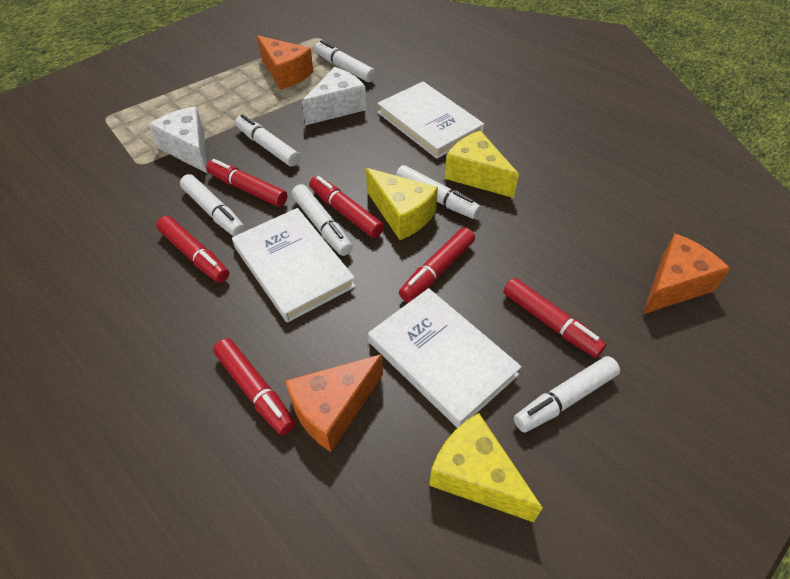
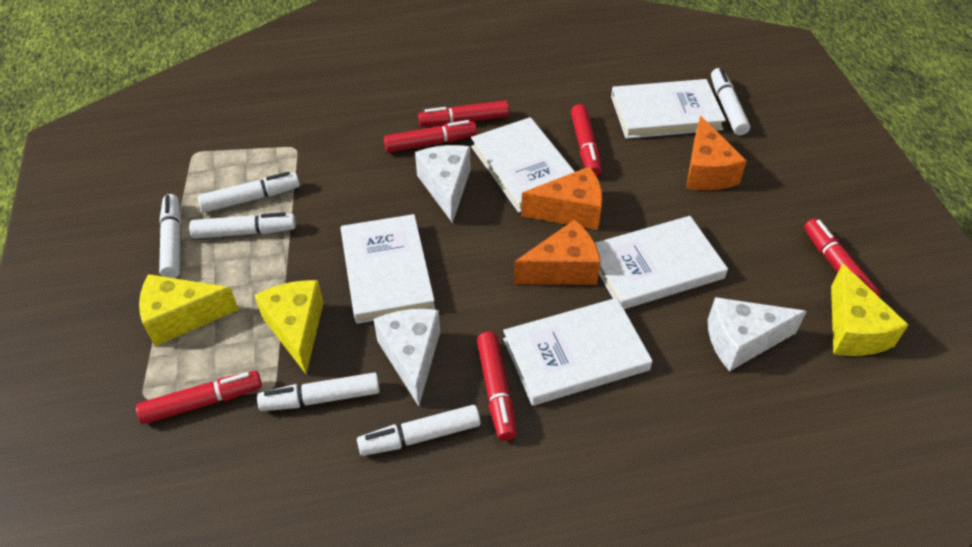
white book: [232,208,356,323] [368,288,522,428] [377,81,484,159] = 3 -> [341,214,435,324] [471,117,575,213] [503,298,653,406] [595,216,728,309] [611,79,726,139] = 5
white cheese: [149,106,207,173] [302,67,366,125] = 2 -> [374,309,440,406] [415,145,470,223] [708,297,807,371] = 3

